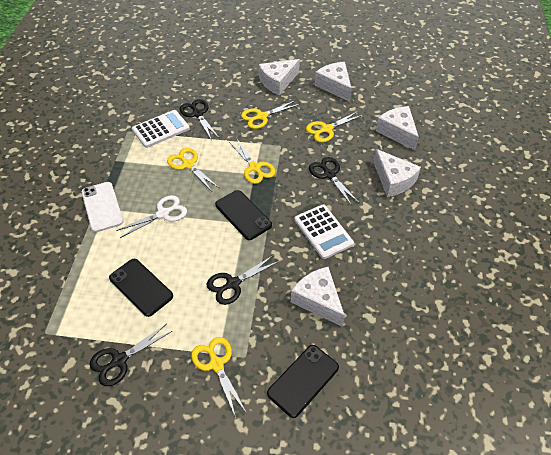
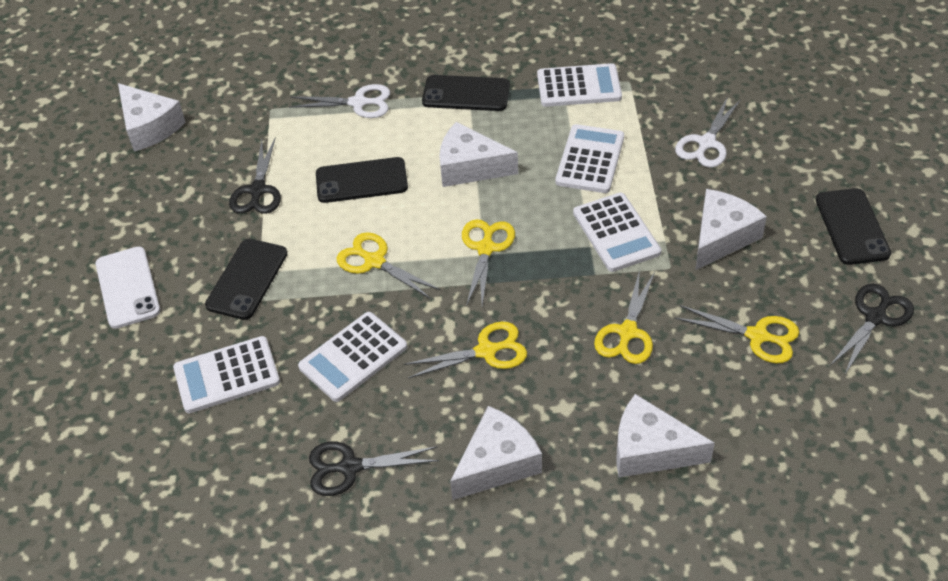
black phone: [109,259,173,317] [215,190,272,240] [267,345,339,418] = 3 -> [205,239,287,320] [316,157,408,203] [422,75,510,111] [815,188,891,265] = 4
black scissors: [90,324,172,386] [180,99,219,139] [206,255,280,305] [309,157,359,206] = 4 -> [229,137,281,214] [309,442,439,496] [830,284,914,374] = 3
white calculator: [132,110,190,148] [294,205,354,259] = 2 -> [173,336,280,413] [298,312,407,402] [537,63,622,107] [555,124,624,193] [573,193,661,272] = 5
white scissors: [116,195,187,238] = 1 -> [289,84,390,118] [675,96,741,168] = 2

